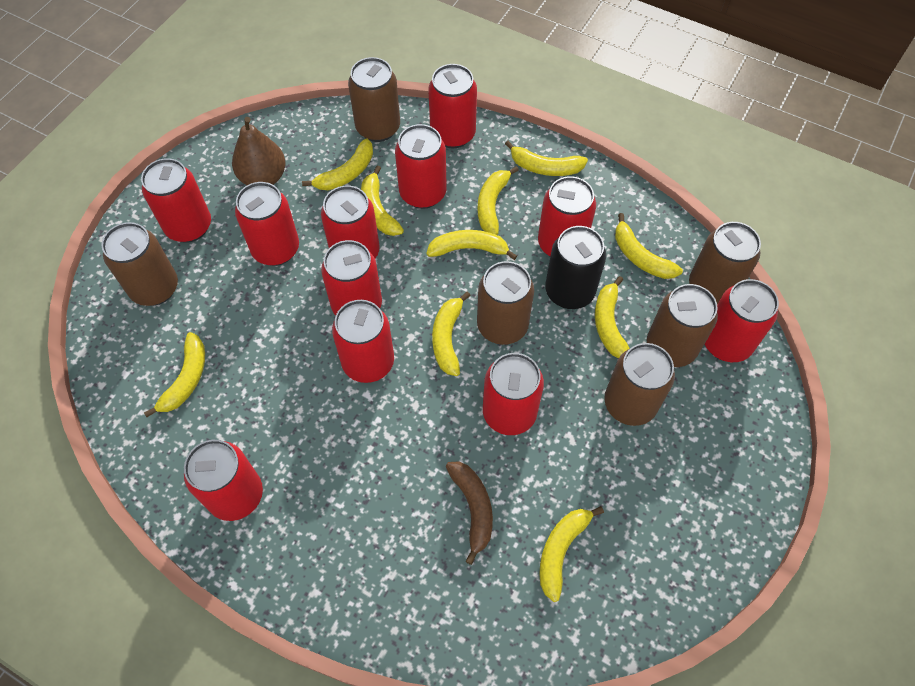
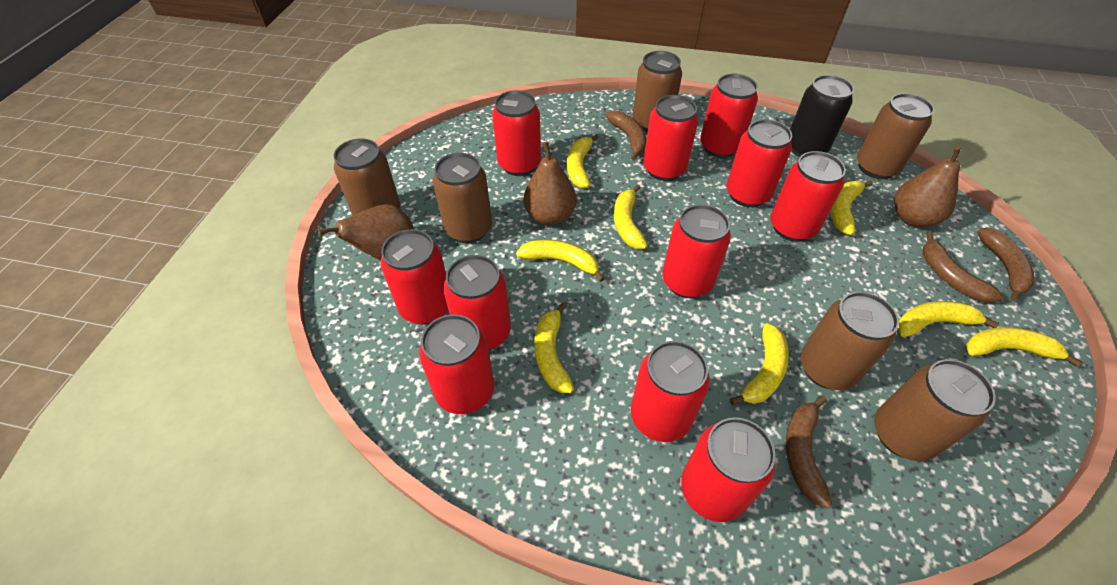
brown banana: [446,461,493,565] = 1 -> [606,110,646,161] [786,396,832,508] [923,232,1004,303] [977,228,1035,301] = 4
brown pear: [232,117,285,185] = 1 -> [317,204,414,260] [524,141,577,225] [894,145,961,227] = 3
yellow banana: [144,332,205,417] [302,138,373,190] [361,166,404,236] [427,230,517,260] [432,291,471,376] [478,166,519,235] [505,141,588,176] [539,506,604,602] [595,276,630,359] [615,213,683,279] = 10 -> [516,240,605,282] [534,303,574,393] [567,134,599,188] [614,184,648,249] [730,323,789,405] [831,180,873,235] [897,301,999,337] [966,327,1082,367] = 8

